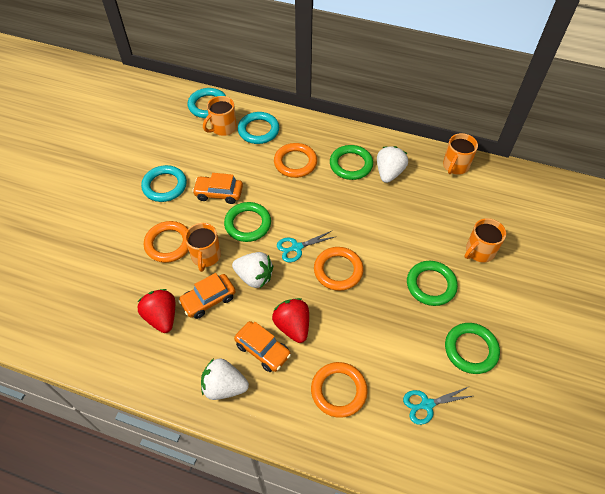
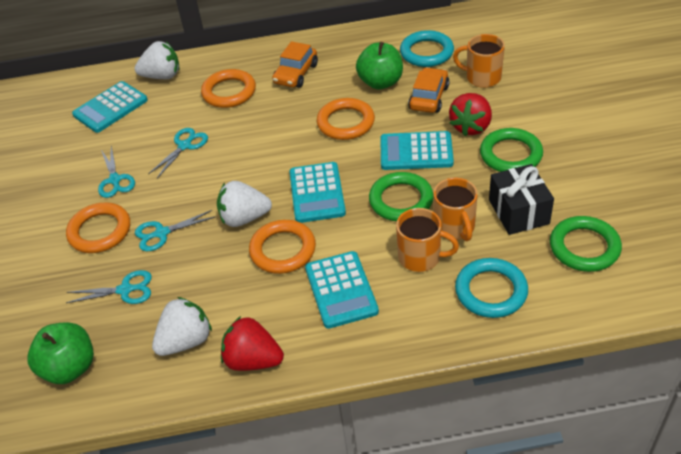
black gift: none = 0 -> [489,164,554,235] = 1
green apple: none = 0 -> [28,322,94,384] [356,42,403,89] = 2
green ring: [224,202,271,242] [330,145,373,180] [407,261,458,306] [445,323,500,374] = 4 -> [369,172,433,221] [480,128,543,172] [550,216,622,272] = 3
orange car: [178,273,236,319] [192,173,243,204] [234,321,291,372] = 3 -> [272,41,318,88] [408,67,449,113] = 2
orange mug: [185,223,221,272] [203,96,237,136] [443,133,478,175] [465,218,506,263] = 4 -> [396,208,459,272] [433,178,478,241] [453,34,505,88] = 3
turquoise calculator: none = 0 -> [72,81,148,133] [289,162,346,223] [305,251,379,329] [380,131,454,170] = 4
turquoise ring: [141,165,187,202] [188,88,227,118] [238,112,279,144] = 3 -> [400,30,454,67] [455,258,528,318] = 2
turquoise scissors: [277,230,334,262] [403,386,472,425] = 2 -> [66,270,152,304] [98,146,135,198] [135,210,215,252] [148,128,208,178] = 4

